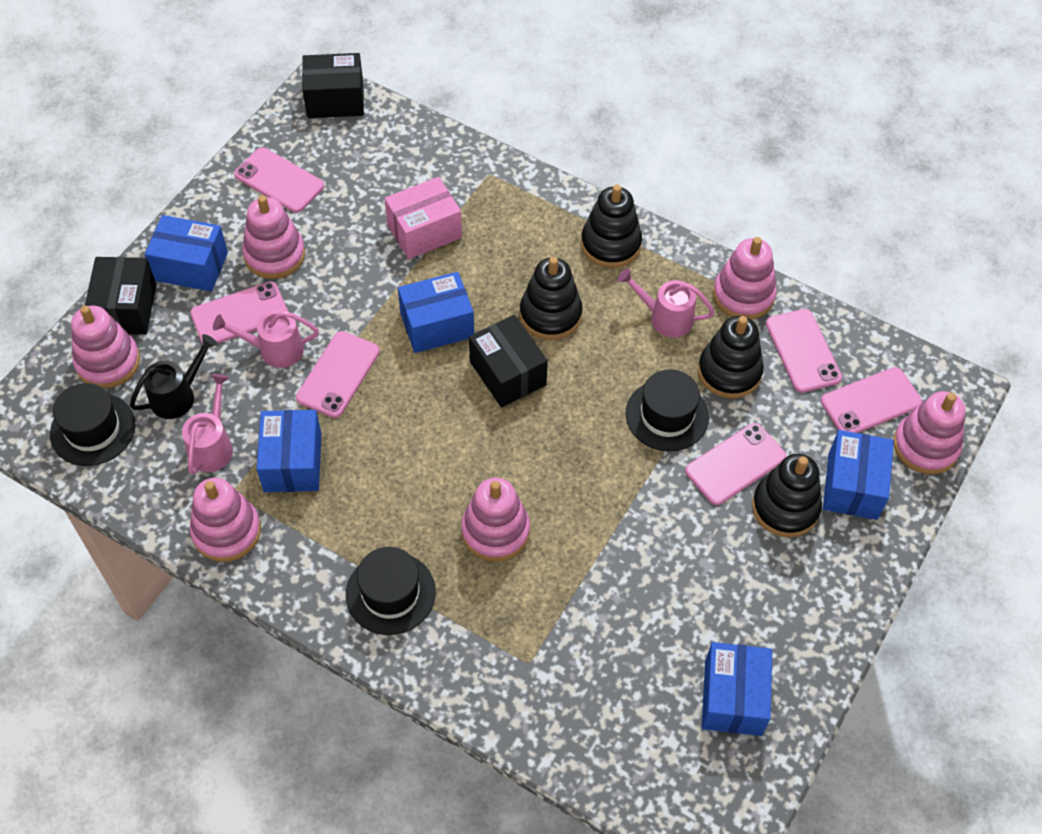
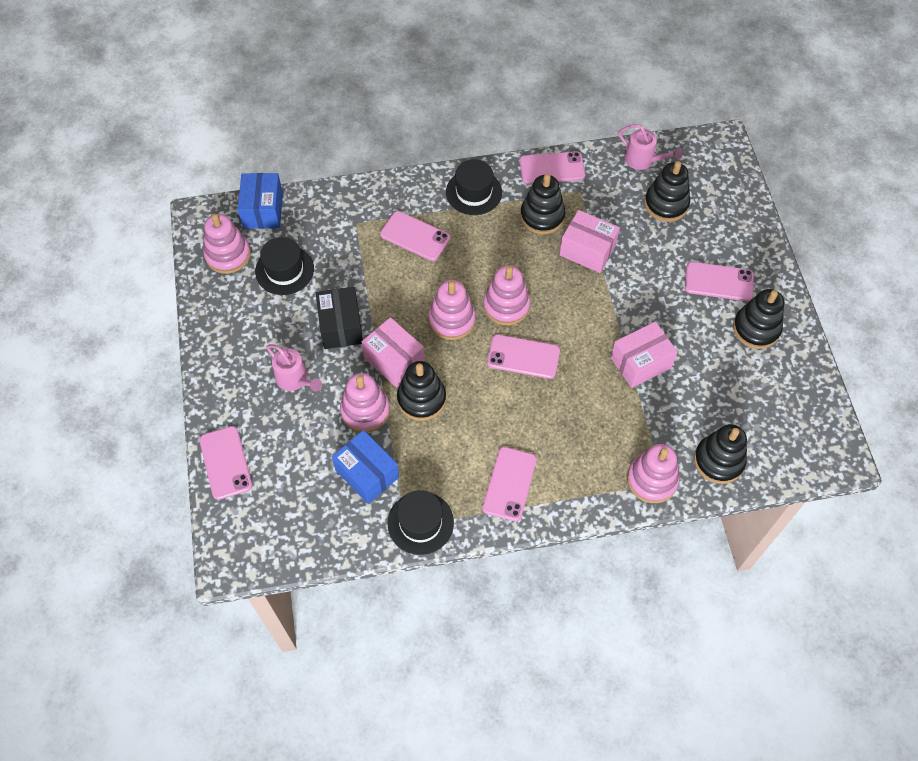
black box: [85,257,156,335] [302,53,364,118] [469,315,548,408] = 3 -> [316,287,363,349] = 1
black stacking toy: [520,257,583,340] [581,184,642,268] [698,316,764,398] [752,454,822,537] = 4 -> [397,361,446,421] [520,174,566,234] [644,161,690,222] [694,424,747,484] [733,289,784,349] = 5
black watering can: [130,334,217,419] = 1 -> none = 0
blue box: [145,215,228,291] [257,410,321,492] [398,272,474,353] [702,642,772,736] [823,430,894,520] = 5 -> [237,173,283,229] [332,430,399,504] = 2
pink box: [385,177,462,259] = 1 -> [361,317,425,388] [560,210,620,273] [611,321,678,388] = 3
pink stacking toy: [71,306,140,389] [190,478,261,562] [242,195,305,279] [461,477,530,562] [713,237,777,320] [893,391,965,474] = 6 -> [203,214,251,274] [340,373,390,433] [428,280,476,340] [483,265,530,325] [627,444,680,503] = 5
pink watering can: [182,374,233,475] [213,310,319,368] [618,268,715,337] = 3 -> [266,344,322,391] [619,124,683,170] = 2

